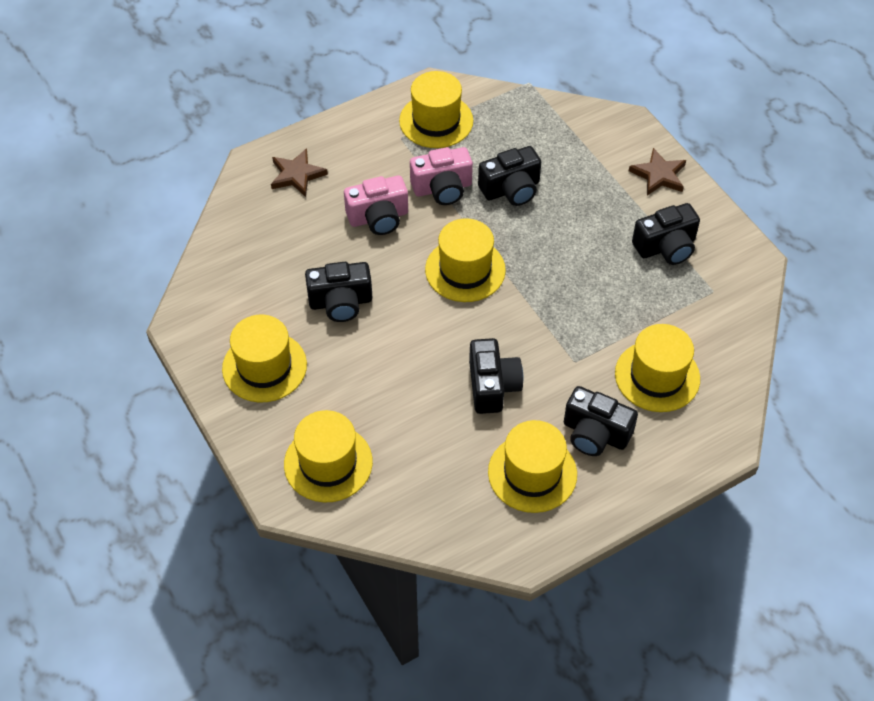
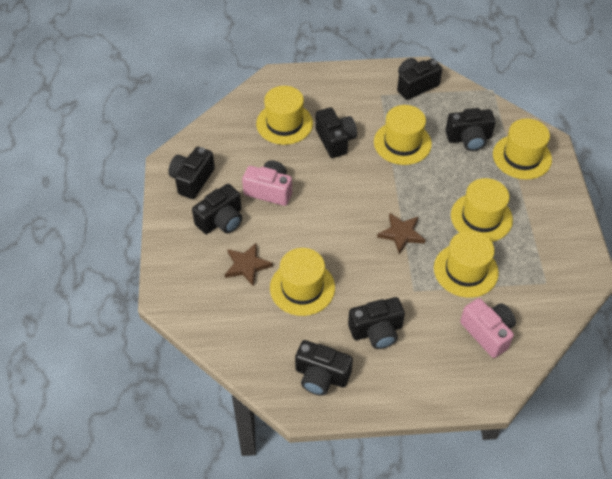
black camera: [305,262,372,322] [469,338,523,414] [478,146,541,206] [564,386,638,456] [632,203,700,265] = 5 -> [168,147,215,199] [192,184,242,234] [295,340,353,396] [315,107,357,158] [348,297,405,349] [397,58,442,100] [445,108,496,151] = 7

